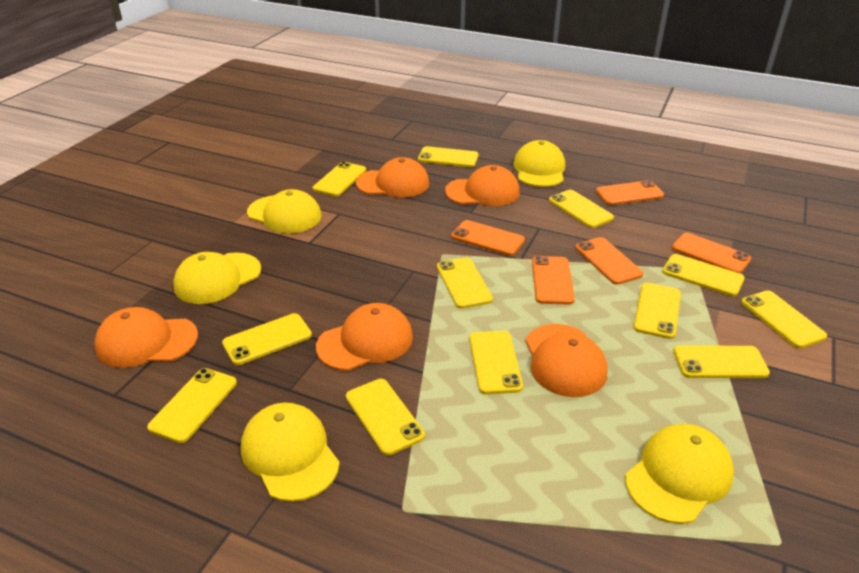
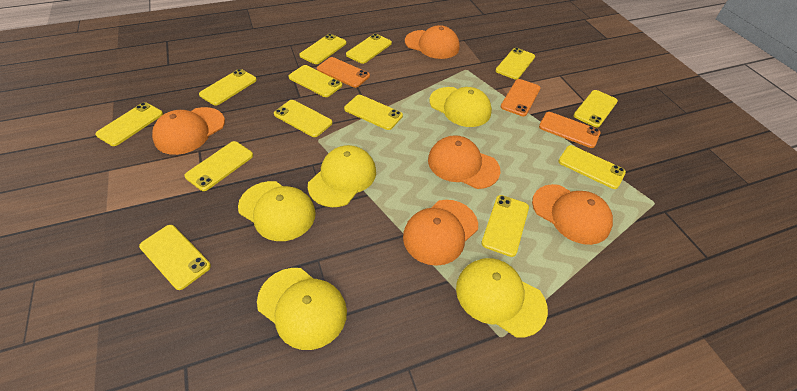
orange phone: [451,220,525,256] [532,256,575,305] [575,237,644,285] [596,180,664,205] [672,233,751,274] = 5 -> [317,57,370,88] [501,79,541,116] [539,112,601,148] = 3
yellow phone: [147,368,237,443] [222,313,312,365] [313,161,366,196] [346,379,425,456] [418,146,478,167] [437,258,493,309] [469,331,523,394] [549,190,614,228] [634,283,681,339] [662,254,745,296] [673,345,770,378] [741,290,827,348] = 12 -> [95,102,163,146] [139,225,211,290] [184,141,253,191] [199,69,257,105] [274,100,332,137] [289,65,342,97] [299,34,346,64] [344,95,403,130] [346,34,392,64] [481,195,529,257] [495,48,535,80] [558,145,626,189] [573,90,618,127] = 13

